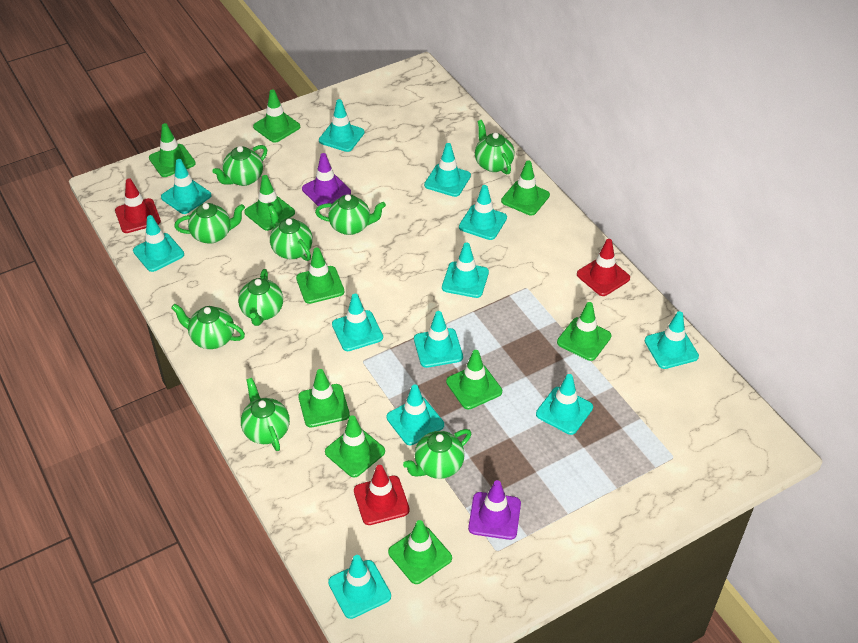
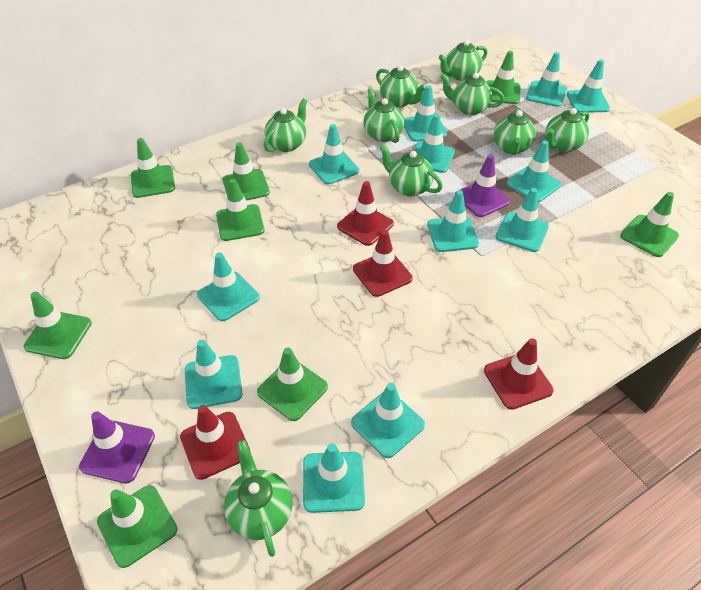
green traffic cone: [149,123,196,177] [244,175,295,231] [253,89,300,143] [296,247,344,304] [298,369,350,428] [325,415,385,478] [388,520,452,584] [446,350,502,409] [501,160,550,216] [557,302,611,361] = 10 -> [23,292,92,359] [97,485,178,568] [131,138,175,198] [216,179,264,241] [223,142,270,201] [257,348,328,421] [486,51,520,104] [620,192,679,257] = 8
red traffic cone: [115,178,161,233] [354,465,410,525] [577,239,630,296] = 3 -> [180,405,250,480] [337,181,394,246] [353,230,413,297] [484,338,554,410] = 4

